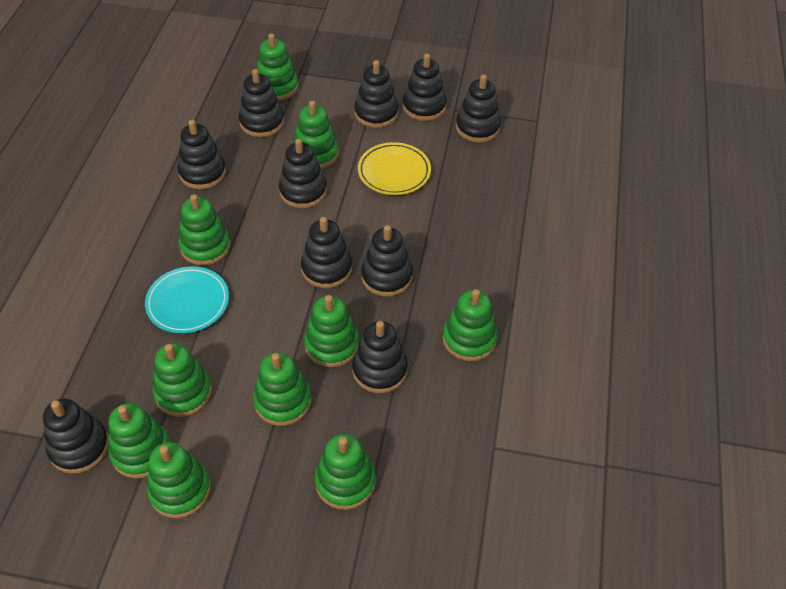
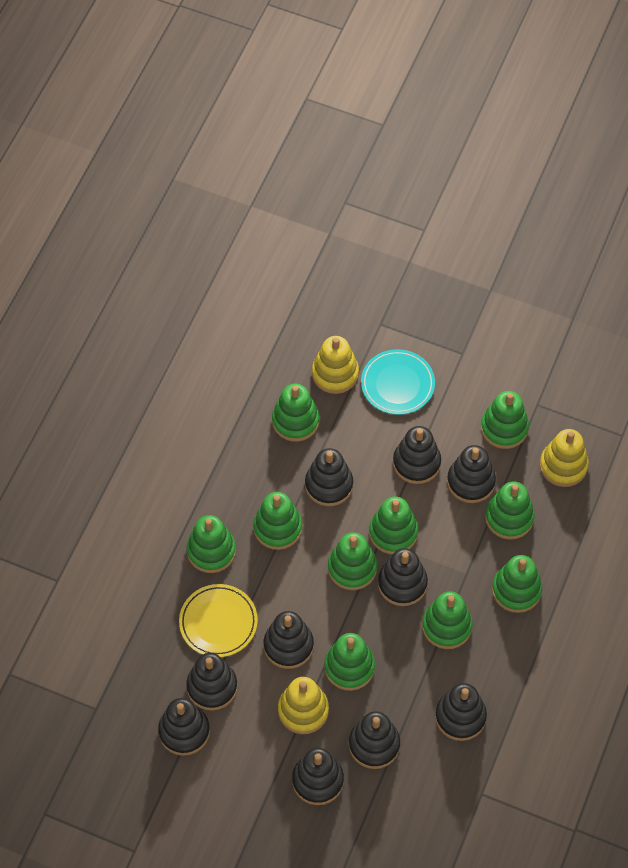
yellow stacking toy: none = 0 -> [278,677,329,734] [312,336,359,394] [540,429,589,487] = 3

